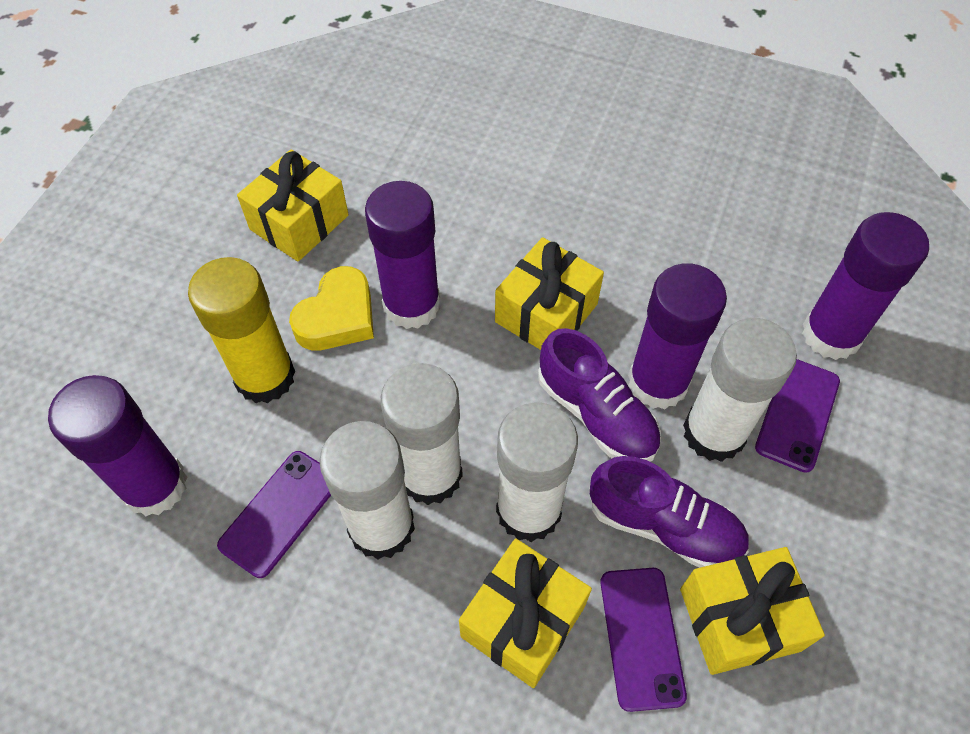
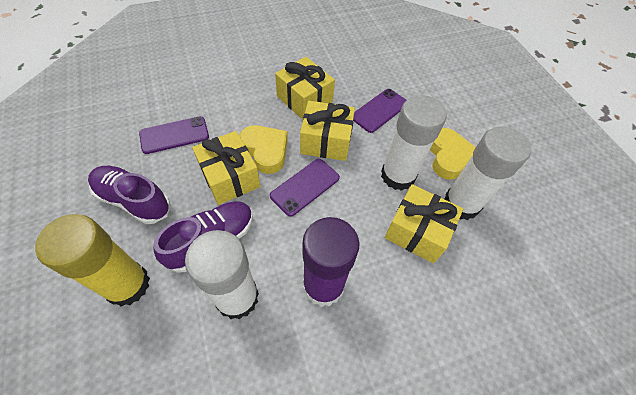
purple glue stick: [48,375,187,517] [365,181,440,329] [628,263,727,409] [802,212,929,360] = 4 -> [302,217,359,307] = 1
white glue stick: [319,421,415,560] [381,363,463,505] [496,402,578,542] [683,318,797,462] = 4 -> [185,230,259,319] [381,95,447,191] [444,126,531,220] = 3
yellow heart: [289,266,374,350] = 1 -> [239,125,288,174] [430,128,476,180] = 2

